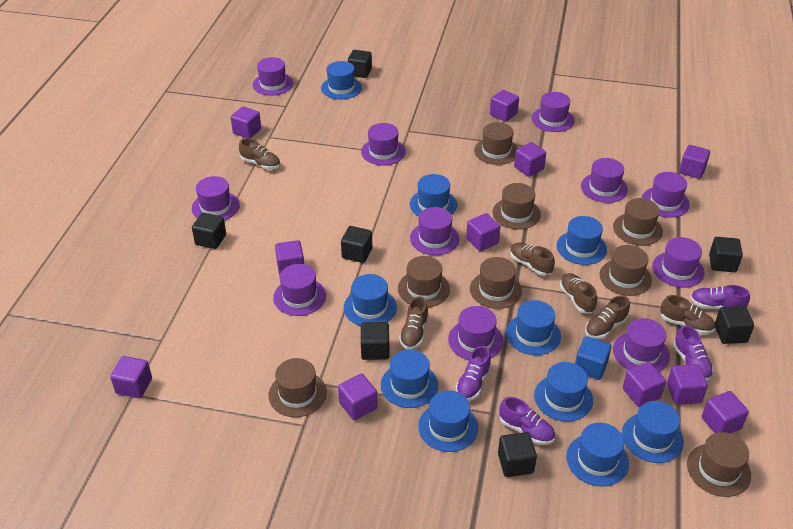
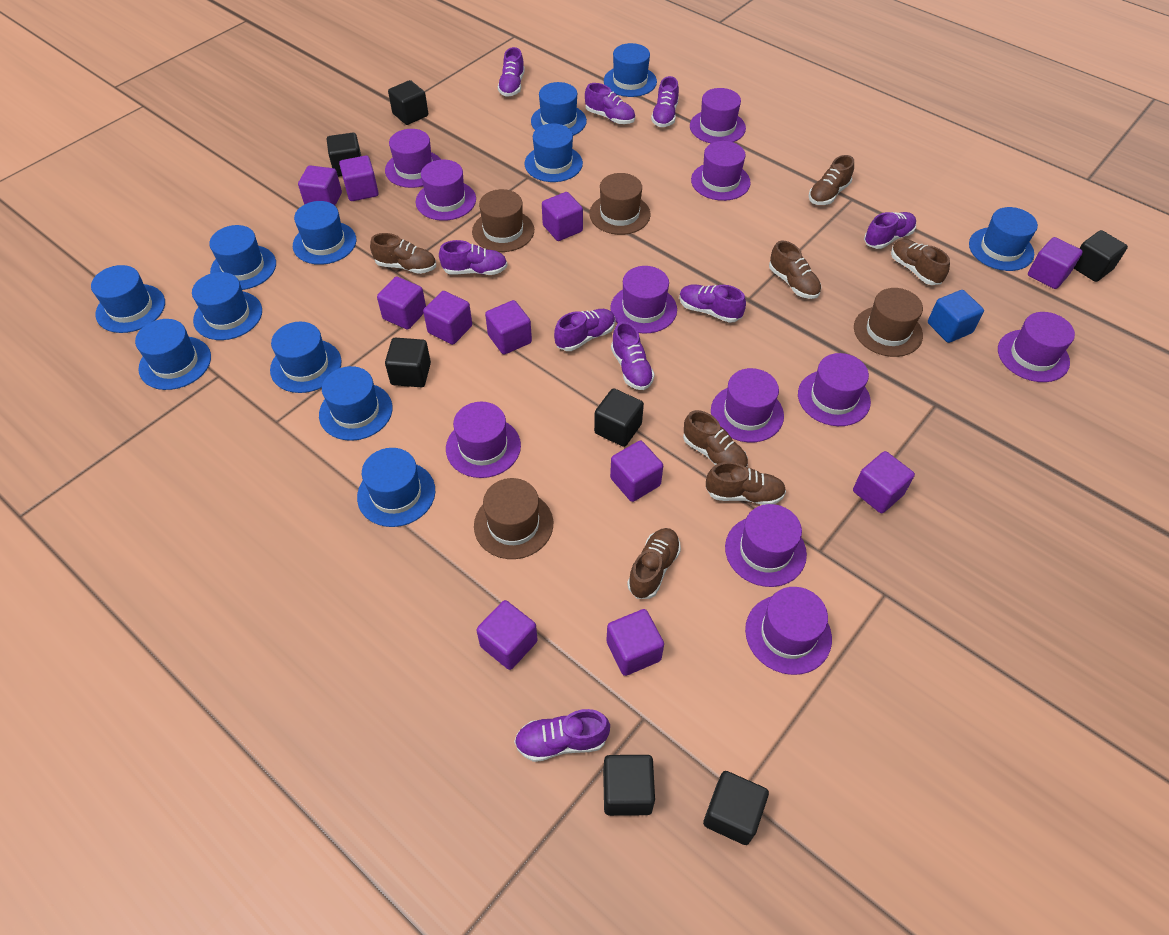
blue hat: [321,61,362,100] [344,274,397,326] [381,350,438,408] [410,174,457,216] [418,390,478,452] [506,300,561,355] [534,362,593,422] [557,216,607,265] [566,422,629,487] [622,401,684,463] = 10 -> [91,265,165,333] [135,319,211,390] [192,272,262,340] [209,225,276,290] [270,322,342,393] [293,201,356,265] [319,366,393,441] [357,448,435,527] [524,123,583,182] [531,82,587,136] [604,43,657,97] [969,207,1038,271] = 12
brown hat: [268,358,327,417] [398,256,450,308] [470,257,522,309] [474,122,518,165] [492,183,541,230] [599,245,652,296] [613,198,663,246] [687,432,751,497] = 8 -> [472,189,534,252] [474,478,553,559] [589,173,651,235] [854,288,923,357] = 4
brown shoe: [239,138,280,169] [399,296,429,349] [510,242,555,276] [560,273,597,313] [585,295,630,339] [660,295,715,334] = 6 -> [370,233,436,274] [627,528,681,599] [683,410,748,467] [706,462,786,505] [769,241,821,299] [809,155,854,205] [891,239,950,285] = 7
purple shoe: [456,346,491,401] [499,397,555,445] [673,325,714,381] [690,285,750,309] = 4 -> [439,240,508,275] [498,47,525,97] [514,709,610,762] [554,309,616,351] [585,83,635,124] [611,321,655,390] [651,76,679,127] [679,284,746,323] [864,212,916,249] = 9

